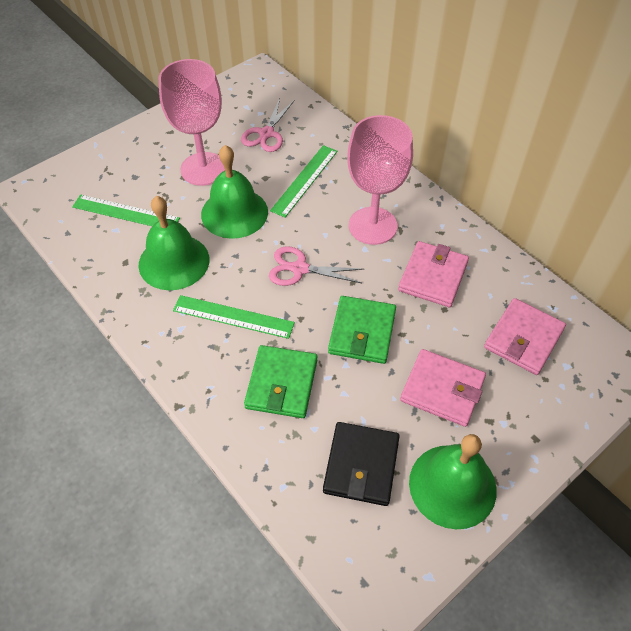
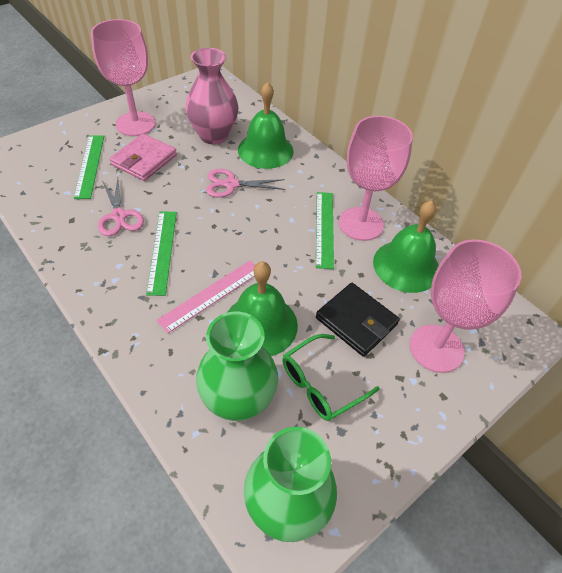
green glasses: none = 0 -> [282,334,380,421] = 1
green vase: none = 0 -> [196,312,278,421] [244,427,337,542] = 2
green wallet: [244,345,317,418] [328,296,396,364] = 2 -> none = 0
pink goblet: [159,59,225,186] [347,115,413,245] = 2 -> [91,19,156,136] [339,116,413,241] [410,239,521,373] = 3
pink ruler: none = 0 -> [156,261,255,333] = 1
pink vase: none = 0 -> [185,48,239,145] = 1
pink wallet: [398,241,469,307] [400,349,486,427] [484,298,566,375] = 3 -> [109,133,177,181] = 1

